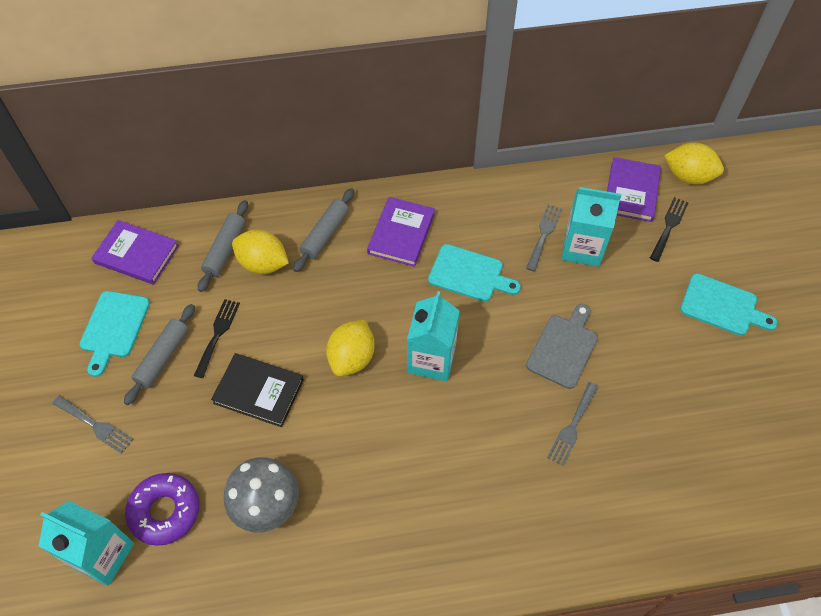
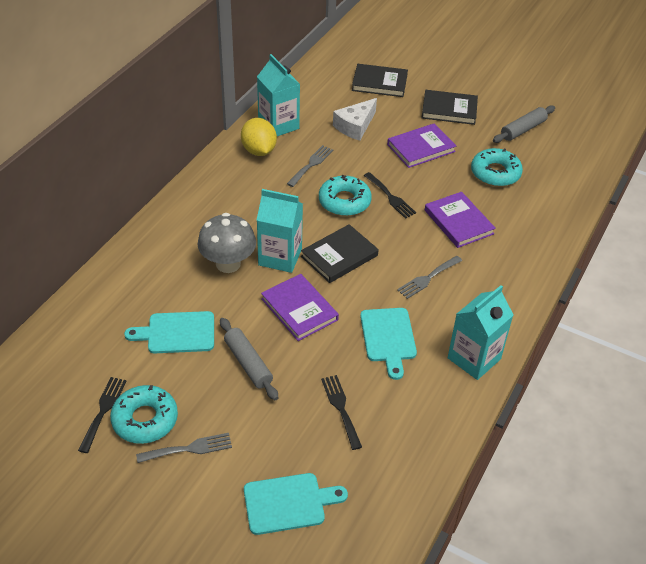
black book: [211,353,304,427] = 1 -> [301,224,379,283] [352,64,408,97] [422,90,478,125] = 3
black fork: [194,299,240,378] [650,197,688,262] = 2 -> [78,377,126,453] [321,375,362,450] [364,172,416,219] = 3
grey cutting board: [526,304,598,389] = 1 -> none = 0
grey rolling pin: [124,304,195,405] [198,200,248,292] [293,188,354,272] = 3 -> [220,318,278,400] [493,105,555,143] = 2
purple donut: [125,473,199,546] = 1 -> none = 0
turquoise donut: none = 0 -> [110,385,178,444] [319,175,372,216] [471,148,523,187] = 3
white cheese: none = 0 -> [333,98,377,141] = 1
yellow lemon: [232,230,289,274] [326,319,375,377] [664,143,724,185] = 3 -> [241,118,277,156] = 1

